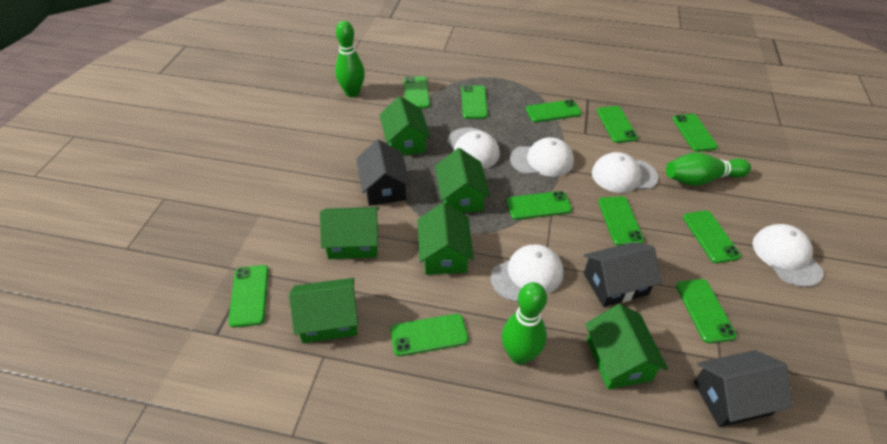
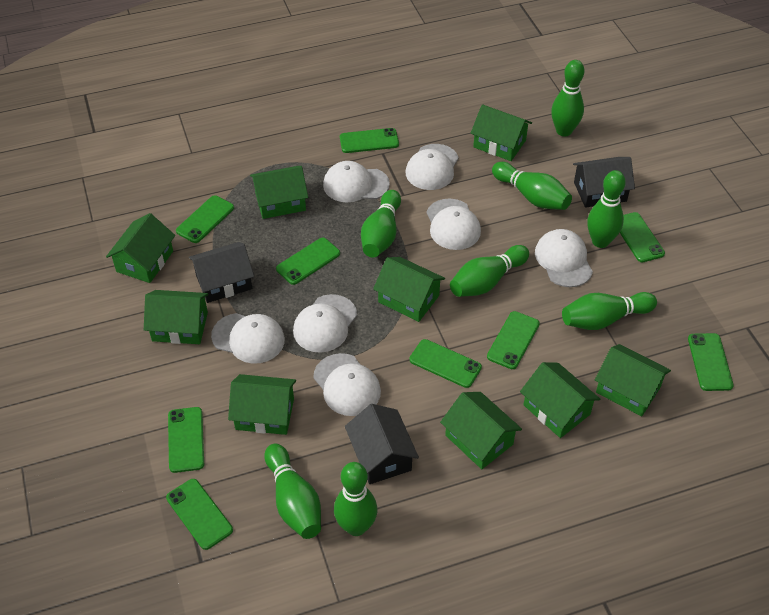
green bowling pin: [335,21,365,97] [502,282,547,365] [666,152,751,186] = 3 -> [264,444,321,539] [334,462,377,536] [361,190,401,257] [450,245,529,297] [492,162,572,210] [551,60,585,137] [562,292,657,330] [587,170,626,248] = 8
green house: [289,278,358,343] [320,207,379,259] [379,96,431,155] [417,203,474,275] [435,148,490,213] [585,304,668,390] = 6 -> [106,213,175,283] [144,290,208,344] [228,374,296,435] [250,166,308,219] [373,257,445,322] [440,392,522,469] [471,104,532,161] [520,362,600,438] [595,344,671,416] = 9
green phone: [228,265,269,328] [390,314,468,356] [403,76,430,109] [462,85,488,119] [506,191,572,220] [526,100,582,122] [597,106,638,143] [598,196,644,246] [673,114,718,152] [676,279,737,343] [683,210,741,263] = 11 -> [166,479,233,550] [168,407,204,473] [176,195,234,243] [276,238,340,285] [340,128,399,153] [410,339,482,388] [487,311,540,369] [620,212,665,262] [688,333,734,391] = 9
white cap: [447,128,500,169] [491,244,563,302] [510,137,574,177] [592,152,658,193] [753,224,823,287] = 5 -> [211,313,285,364] [293,294,357,353] [313,353,381,416] [323,161,390,202] [406,144,459,190] [426,199,481,250] [535,229,593,287] = 7

